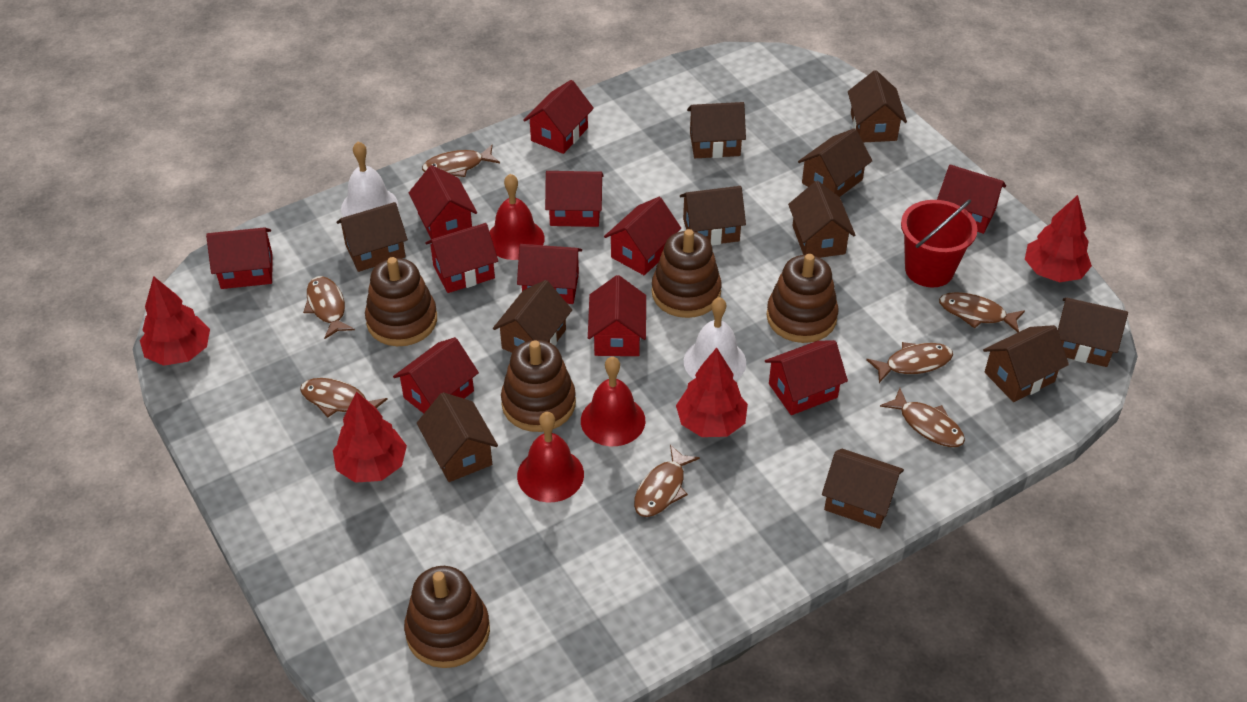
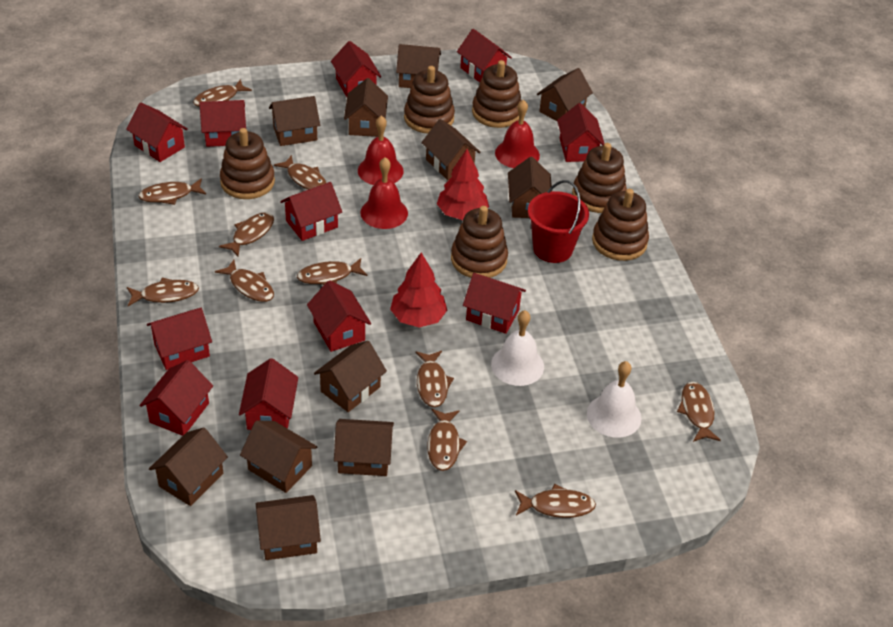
brown fish: [300,378,388,417] [303,276,355,339] [422,145,500,177] [634,444,700,517] [866,342,953,383] [880,388,965,447] [939,292,1025,332] = 7 -> [127,278,199,306] [138,178,206,205] [193,79,252,107] [215,260,274,302] [219,212,274,256] [274,155,326,190] [297,258,367,285] [415,351,454,407] [427,409,467,471] [515,484,596,518] [677,382,721,442] = 11
brown stacking toy: [365,257,437,346] [404,566,490,668] [501,340,576,432] [652,229,722,318] [766,254,838,343] = 5 -> [220,128,275,199] [404,66,455,133] [451,206,508,278] [472,60,522,128] [572,143,627,213] [592,189,649,261] = 6
red tree: [140,276,210,366] [333,391,407,483] [676,347,748,437] [1025,195,1092,282] = 4 -> [390,252,447,327] [437,149,489,220] = 2

